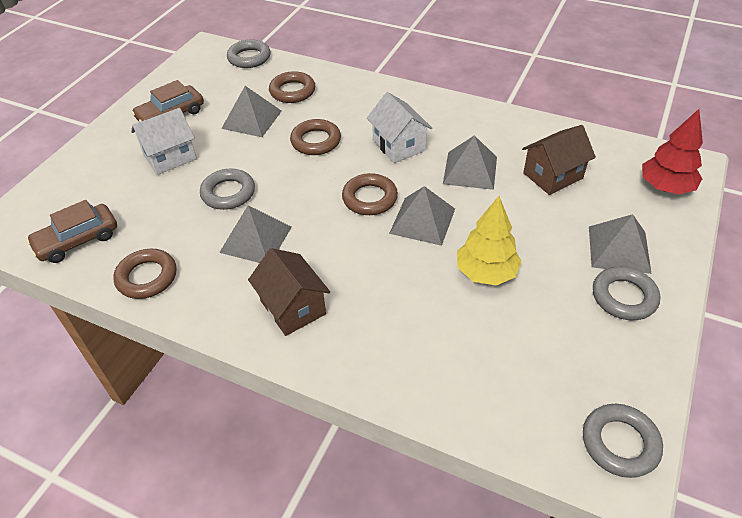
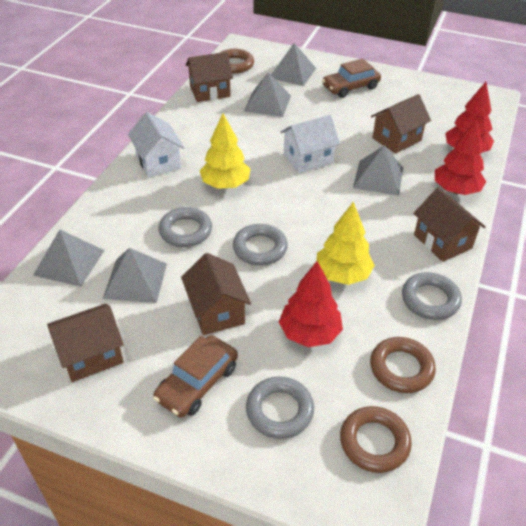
brown house: [248,248,330,336] [522,125,596,195] = 2 -> [47,304,124,382] [181,253,251,335] [186,52,233,102] [371,94,431,154] [413,188,486,262] = 5
brown ring: [113,249,176,299] [269,71,315,103] [290,119,341,155] [342,173,398,215] = 4 -> [220,49,254,73] [340,406,412,473] [370,337,436,393] = 3
red tree: [642,109,703,195] = 1 -> [279,261,343,347] [435,119,486,195] [445,82,494,153] = 3
yellow tree: [457,196,522,285] = 1 -> [200,113,250,189] [316,201,375,285] = 2

